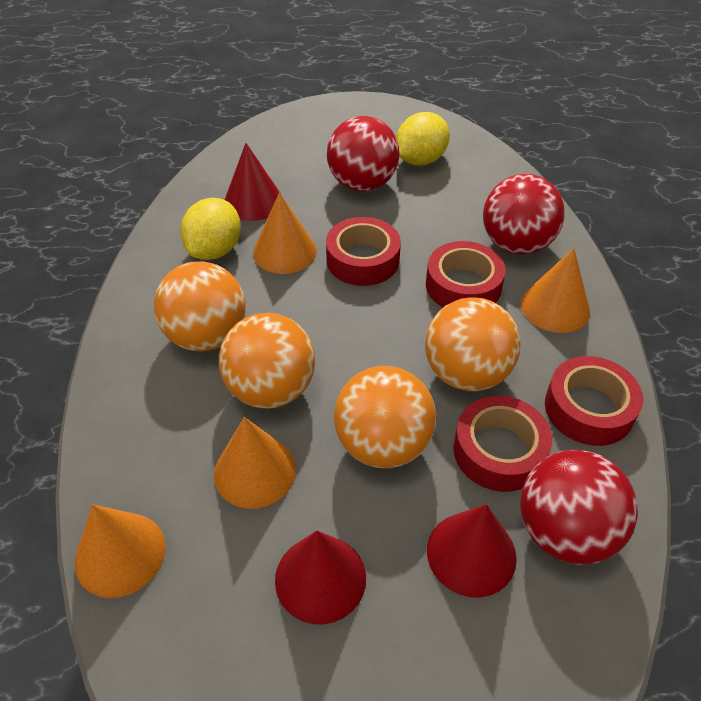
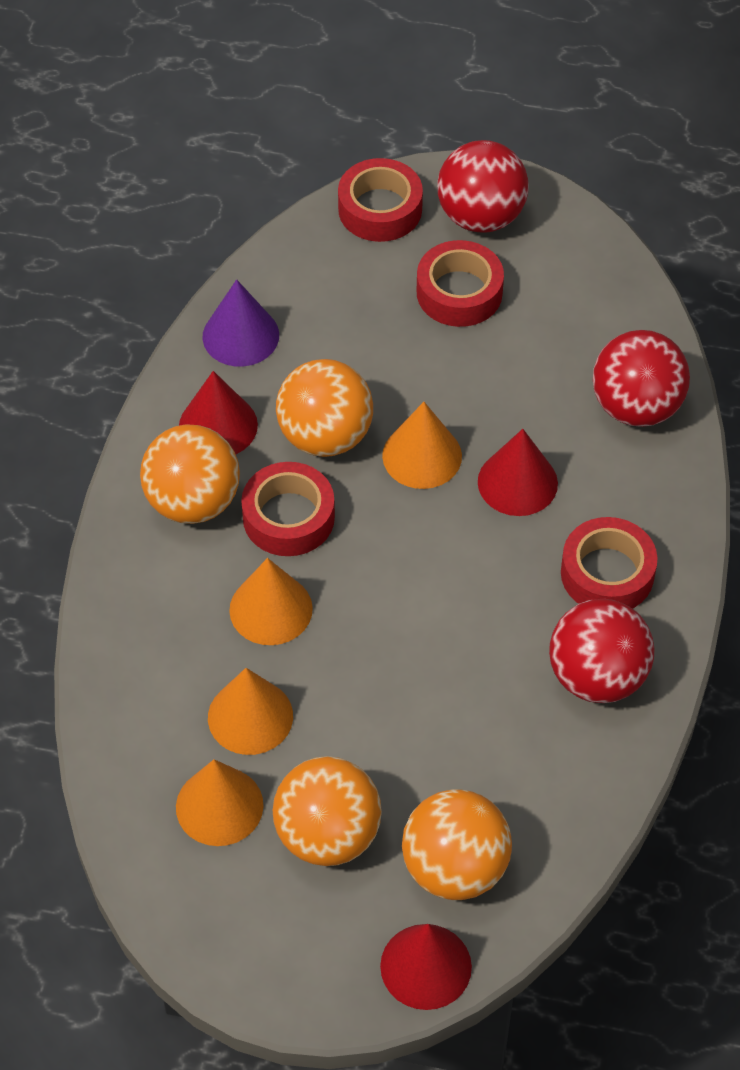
purple cone: none = 0 -> [203,279,279,367] = 1
yellow lemon: [180,198,241,260] [396,112,450,165] = 2 -> none = 0

